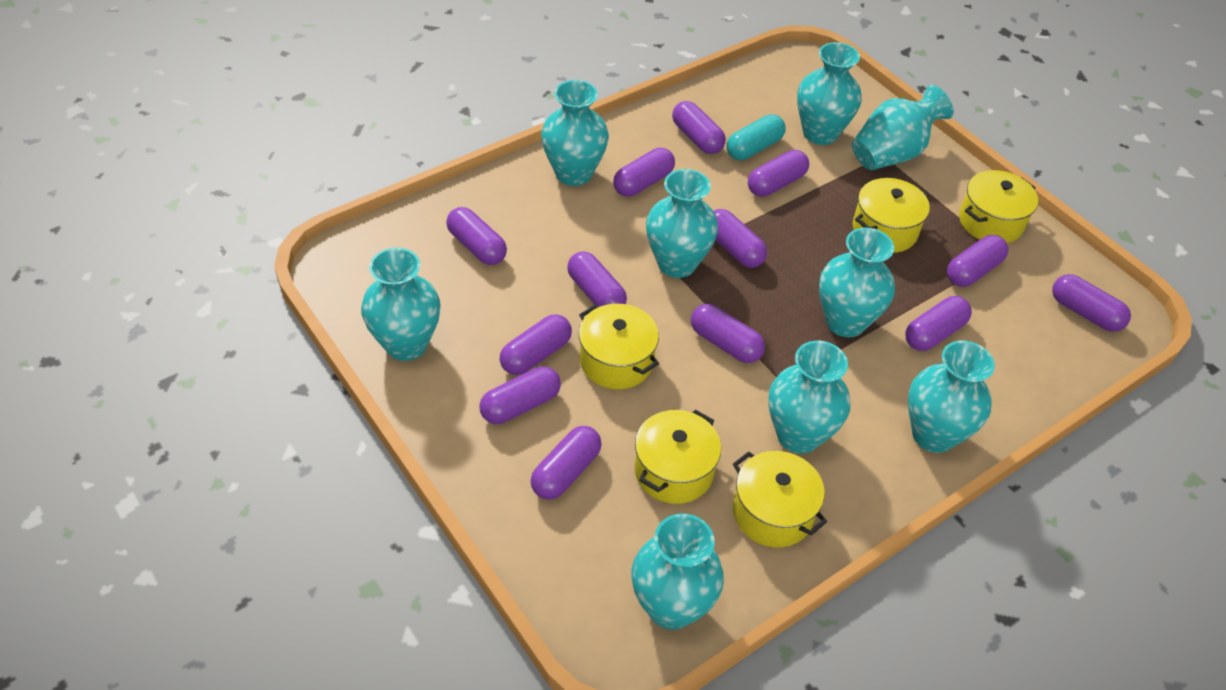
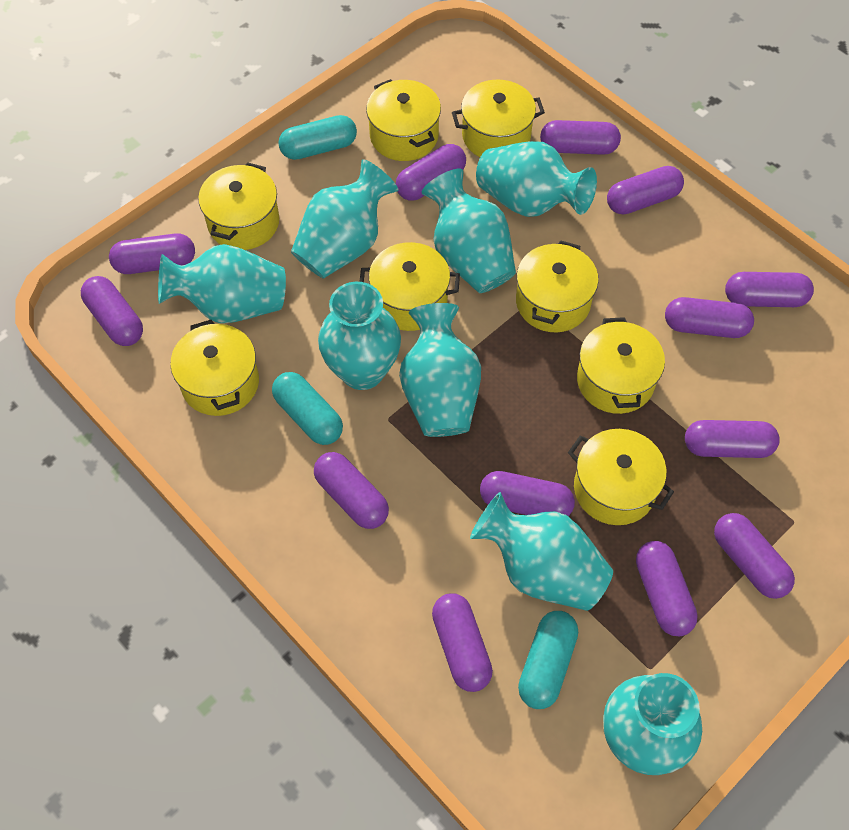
turquoise capsule: [727,114,786,160] = 1 -> [272,372,343,445] [278,115,357,160] [518,611,578,709] = 3
turquoise vase: [361,247,441,361] [541,80,609,186] [632,513,724,630] [646,169,718,278] [768,341,851,454] [797,42,862,145] [819,228,895,337] [852,85,954,170] [908,341,995,453] = 9 -> [158,244,286,323] [291,159,398,278] [318,282,401,390] [399,303,481,437] [422,169,516,293] [470,492,613,611] [476,141,597,217] [603,673,702,775] = 8
yellow pot: [579,304,659,389] [634,409,721,504] [733,451,827,547] [853,178,930,253] [959,170,1038,243] = 5 -> [170,320,259,416] [198,162,279,250] [360,242,460,331] [366,79,441,161] [452,79,545,157] [516,240,598,332] [568,429,674,525] [577,317,665,414] = 8

